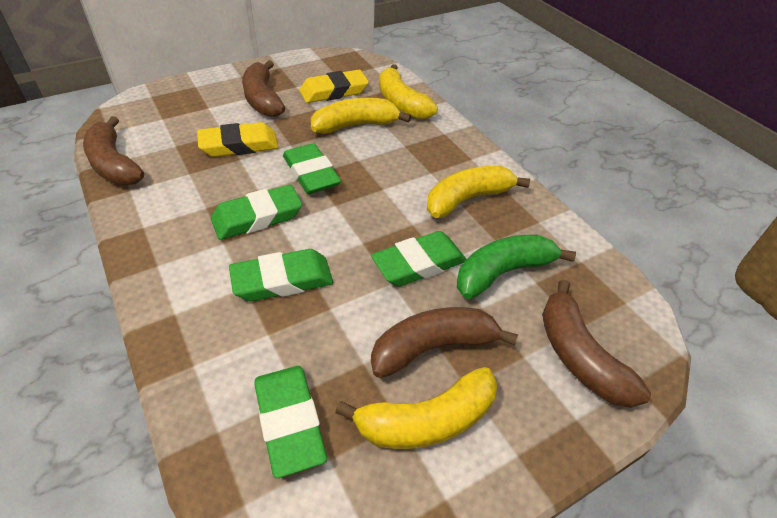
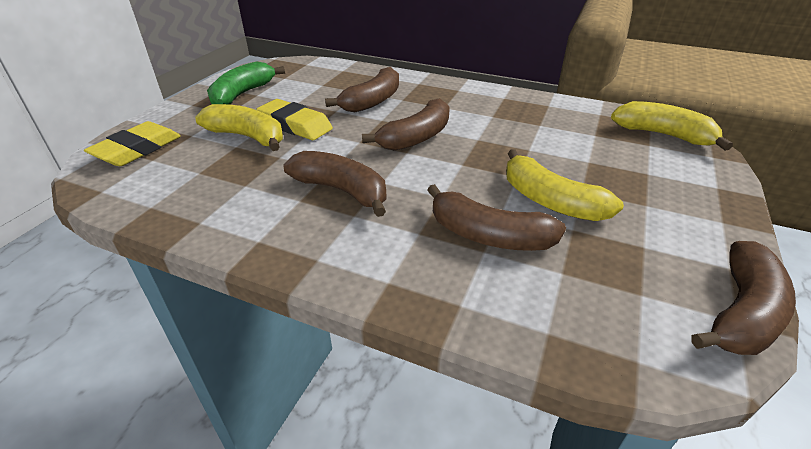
brown banana: [83,116,144,185] [242,60,285,117] [371,307,518,378] [542,279,651,408] = 4 -> [283,151,387,217] [325,67,399,112] [362,98,450,151] [427,184,566,251] [691,241,796,355] = 5
green eraser: [211,185,302,240] [229,249,333,301] [254,366,327,478] [283,143,341,194] [371,231,466,287] = 5 -> none = 0
yellow banana: [311,98,411,134] [335,367,497,449] [379,64,438,119] [427,166,530,218] = 4 -> [195,104,283,151] [506,149,624,221] [611,101,733,151] = 3

